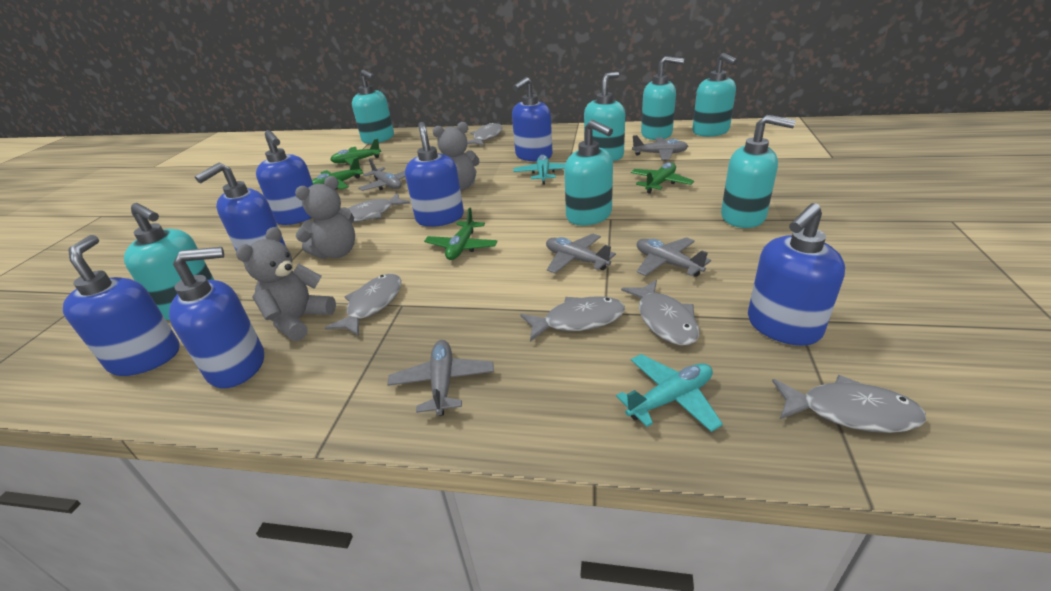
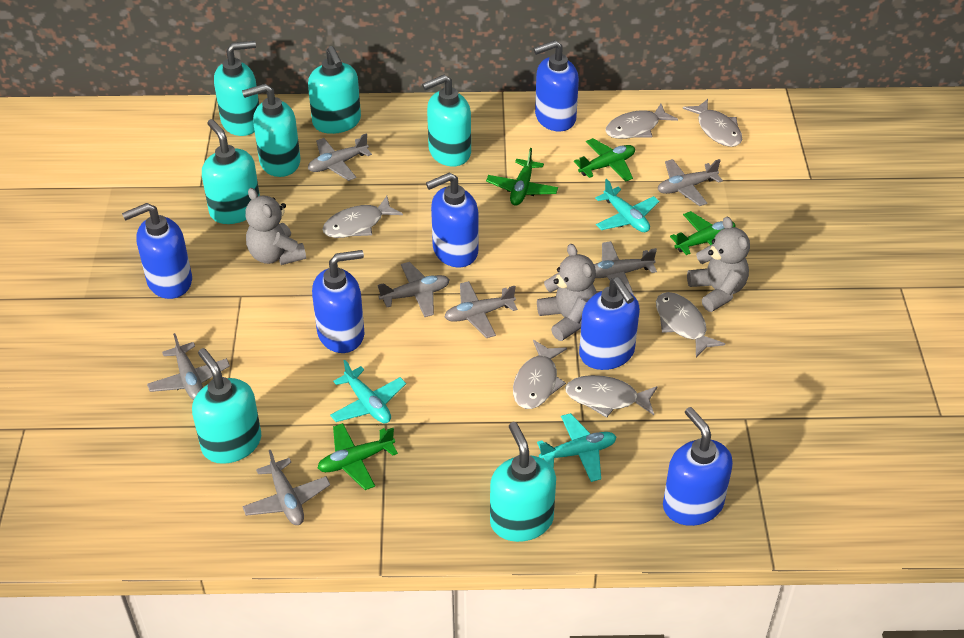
blue soap dispenser: [63,235,180,376] [169,247,264,388] [195,163,286,251] [256,130,313,225] [405,122,464,227] [512,77,553,161] [748,203,845,346] = 7 -> [122,203,192,299] [312,250,364,353] [426,172,478,267] [534,40,579,132] [579,277,640,370] [663,407,733,526] = 6
grey plane: [358,159,405,191] [387,340,494,416] [546,233,616,273] [632,135,688,160] [637,237,711,277] = 5 -> [147,333,230,400] [242,450,330,525] [308,133,372,181] [378,262,449,317] [444,281,518,338] [594,241,657,295] [658,159,723,206] = 7
turquoise plane: [513,155,565,184] [616,354,723,432] = 2 -> [330,360,406,423] [537,413,616,482] [595,179,659,232] = 3

